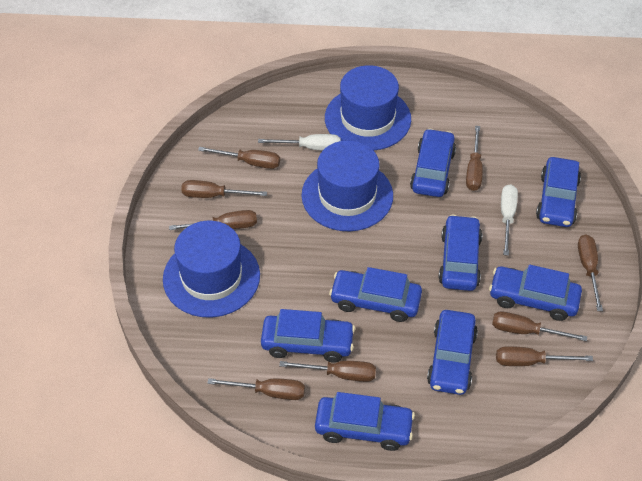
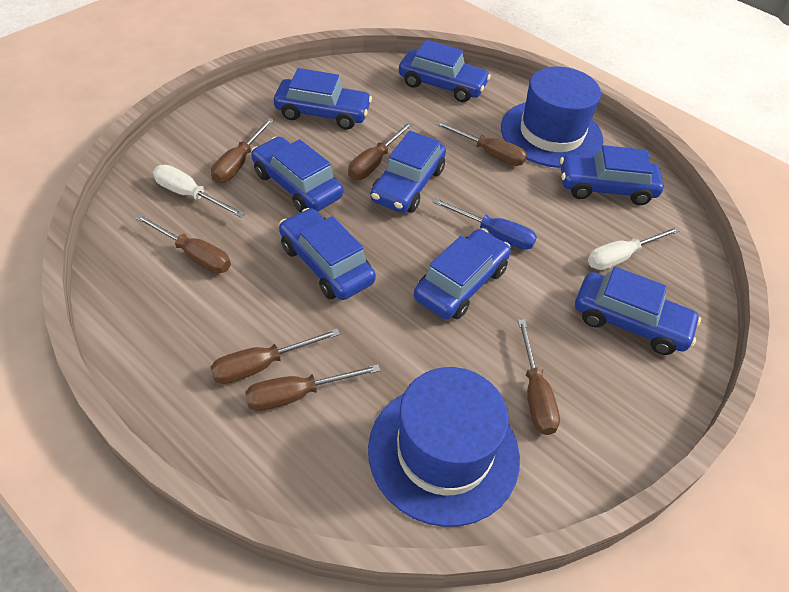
blue hat: [163,221,260,317] [301,140,393,232] [325,65,411,151] = 3 -> [368,367,520,527] [501,67,603,168] = 2
blue screwdriver: none = 0 -> [432,198,537,250] = 1
brown screwdriver: [169,210,257,230] [181,180,267,198] [198,147,280,169] [207,378,305,400] [279,361,376,382] [466,126,483,191] [492,312,587,341] [496,346,593,366] [578,234,603,311] = 9 -> [135,214,231,274] [211,118,274,183] [211,328,340,384] [245,364,381,411] [348,122,413,180] [435,121,527,166] [518,319,560,435] = 7

